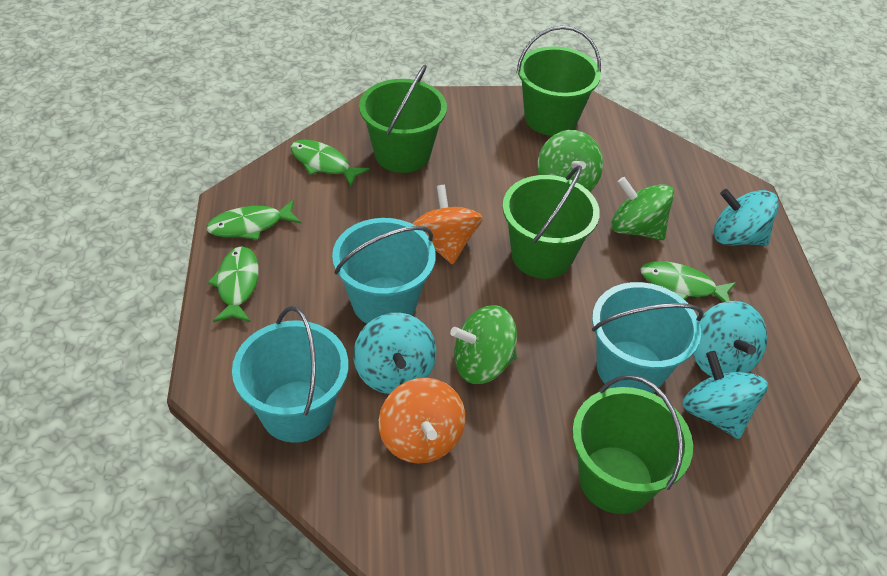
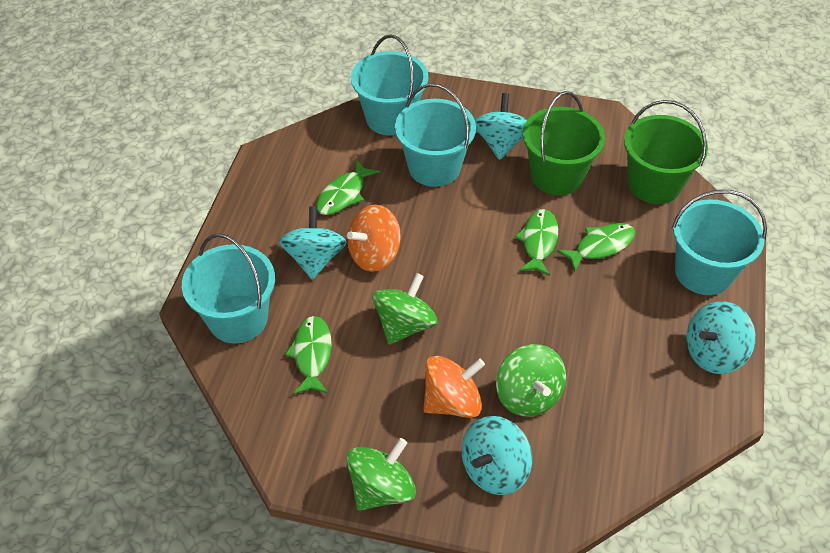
green bucket: [359,64,447,173] [502,165,600,279] [516,26,601,136] [572,375,693,514] = 4 -> [523,91,605,195] [624,100,708,204] = 2
turquoise bucket: [232,306,348,443] [332,218,436,324] [592,282,703,393] = 3 -> [182,233,275,344] [351,35,428,136] [395,83,476,187] [672,190,767,295] = 4

